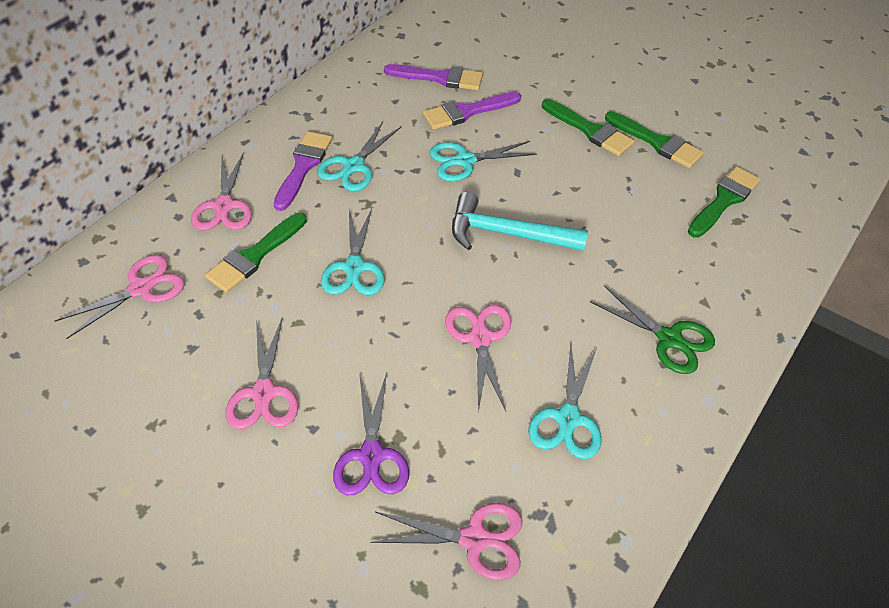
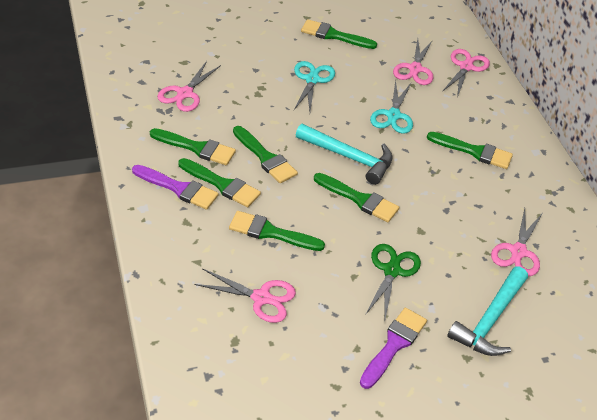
green brush: [205,213,307,292] [542,99,635,156] [605,111,704,168] [688,167,761,238] = 4 -> [150,128,236,165] [178,158,261,207] [229,211,325,251] [233,126,298,183] [301,19,377,49] [314,173,399,222] [427,132,513,169] = 7
purple brush: [274,131,332,211] [384,64,483,90] [423,92,521,130] = 3 -> [132,165,219,210] [360,308,427,389] = 2
purple scissors: [333,373,409,495] = 1 -> none = 0
turquoise hammer: [452,192,588,251] = 1 -> [296,124,392,185] [447,267,528,356] = 2
turquoise scissors: [317,122,401,191] [321,208,385,295] [429,141,537,182] [528,345,602,459] = 4 -> [293,61,335,111] [370,79,413,134] = 2

